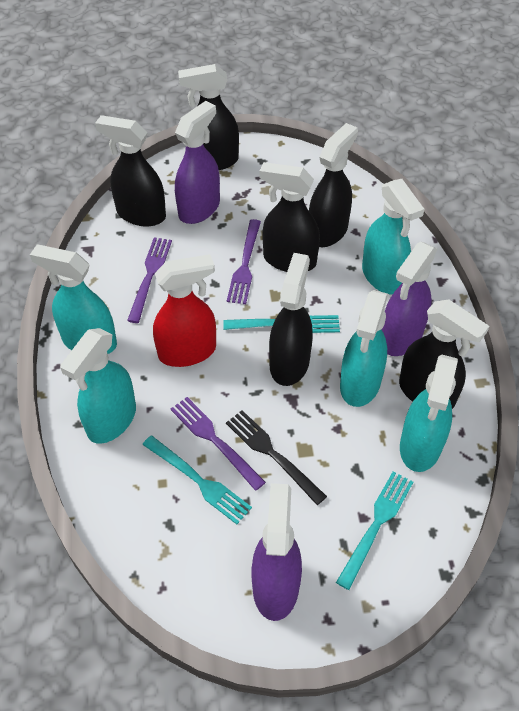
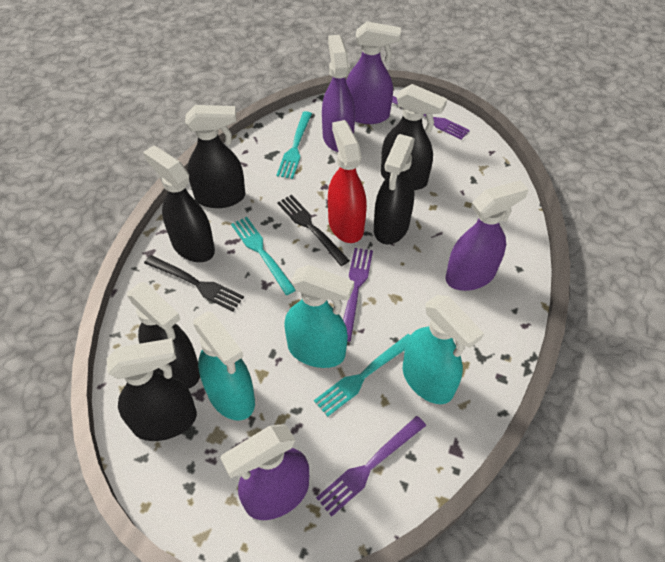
black fork: [226,410,327,505] = 1 -> [144,255,244,311] [277,195,350,266] = 2
purple spray bottle: [175,101,220,224] [252,483,302,621] [381,242,437,356] = 3 -> [221,425,309,520] [322,35,355,152] [346,21,401,124] [446,180,529,291] = 4
turquoise spray bottle: [30,245,117,354] [60,328,136,444] [340,290,388,407] [362,179,424,294] [400,355,458,472] = 5 -> [193,311,255,421] [284,265,354,368] [403,295,484,404] = 3

